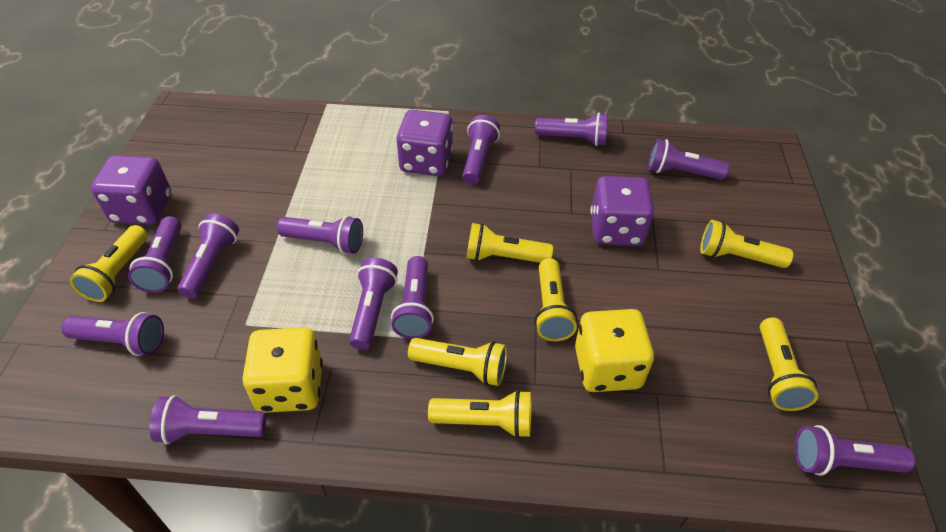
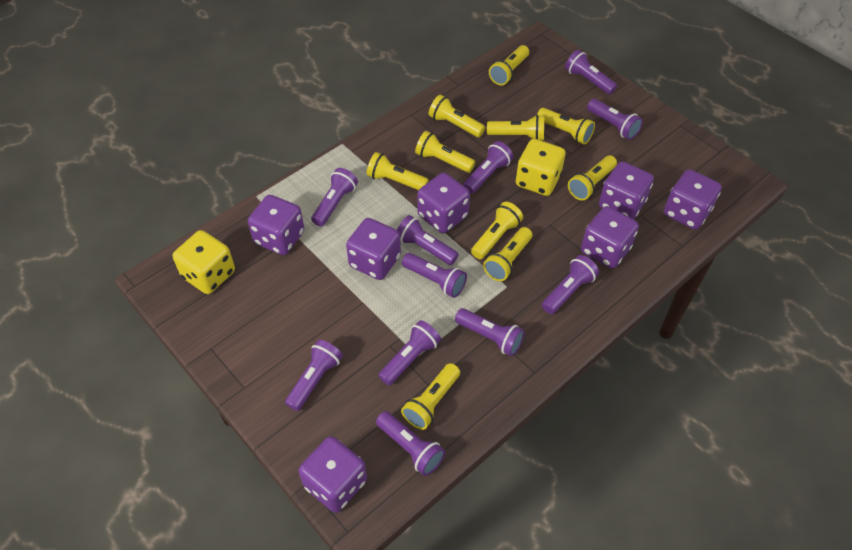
purple dice: [91,155,171,225] [396,110,453,176] [591,176,654,246] = 3 -> [248,195,304,255] [299,436,367,513] [346,218,401,280] [417,173,470,233] [581,206,639,269] [599,161,654,219] [664,169,722,230] = 7
yellow flashlight: [70,225,148,302] [408,338,507,386] [428,390,531,438] [466,223,553,263] [534,258,577,341] [700,220,793,268] [760,317,818,411] = 7 -> [367,152,429,190] [401,363,460,430] [415,131,475,173] [429,95,485,137] [471,202,523,259] [483,227,532,281] [487,115,544,140] [489,45,529,85] [537,108,595,145] [568,155,617,200] = 10

